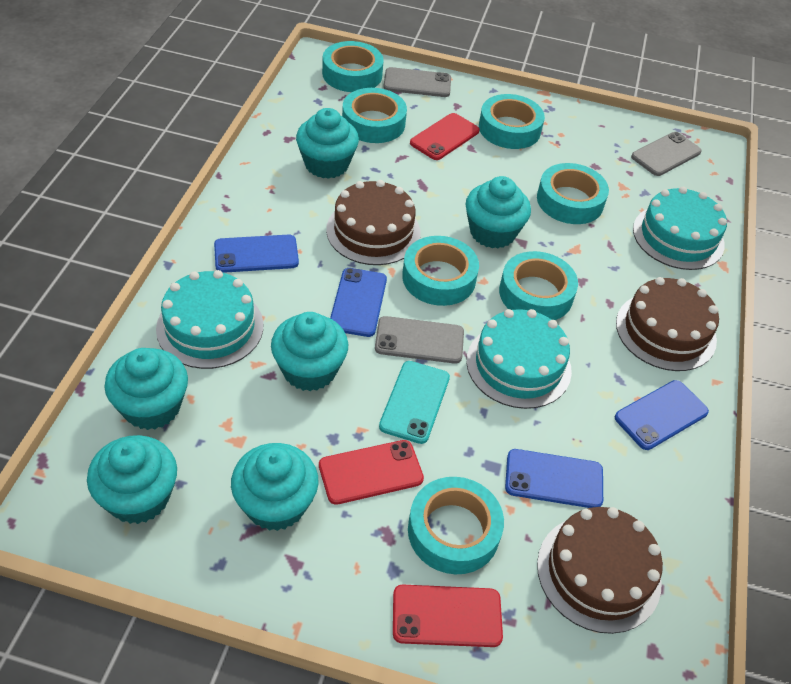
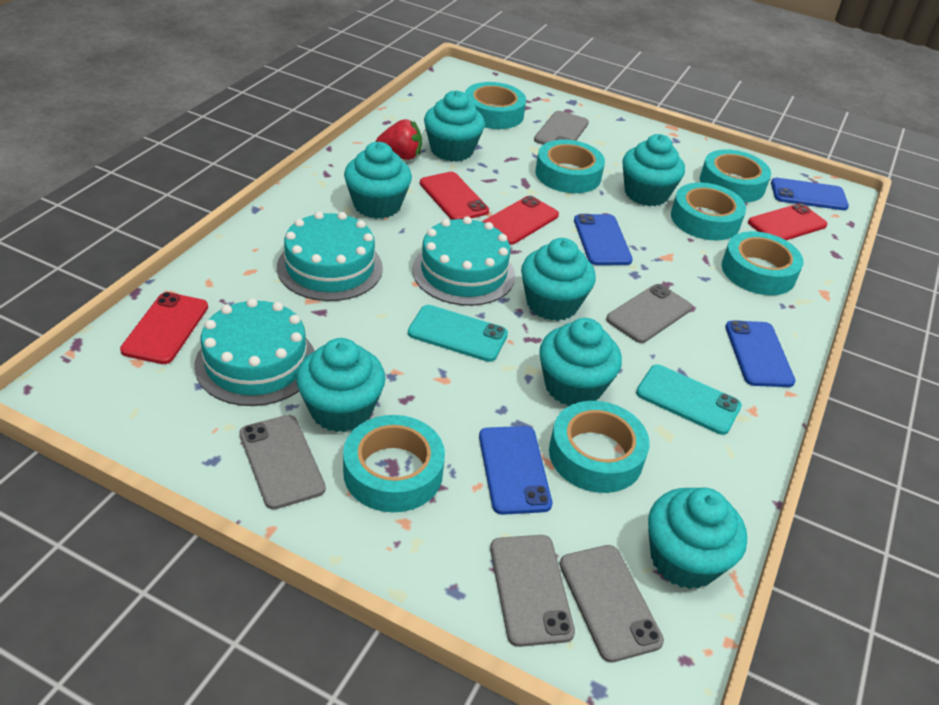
brown cake: [326,180,421,265] [537,507,663,634] [616,277,719,371] = 3 -> none = 0
grey phone: [375,316,464,364] [383,67,451,97] [631,132,702,176] = 3 -> [239,415,326,510] [490,535,575,647] [534,111,589,145] [559,545,664,663] [606,284,692,343] = 5
red phone: [319,440,424,505] [393,584,503,647] [410,113,480,160] = 3 -> [120,292,208,364] [420,172,489,220] [482,196,559,245] [748,203,827,240] = 4
red strawberry: none = 0 -> [376,119,422,160] = 1
turquoise cupcake: [87,435,177,524] [104,348,188,430] [231,443,319,531] [271,312,348,391] [296,108,359,179] [466,176,531,248] = 6 -> [296,338,385,432] [344,142,412,219] [424,90,485,162] [521,238,596,321] [539,318,622,406] [622,134,685,206] [648,488,747,589] = 7
turquoise phone: [379,361,450,444] = 1 -> [408,305,508,362] [636,364,742,435] = 2

